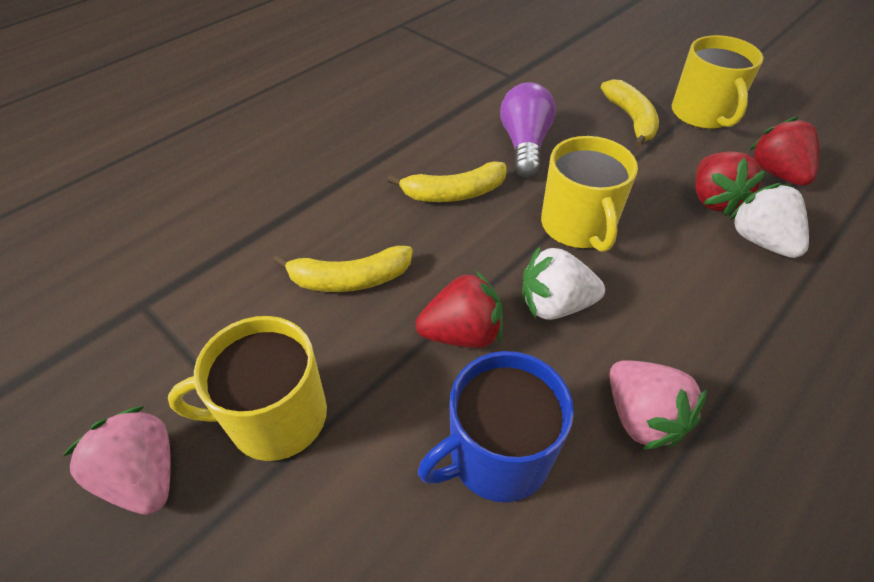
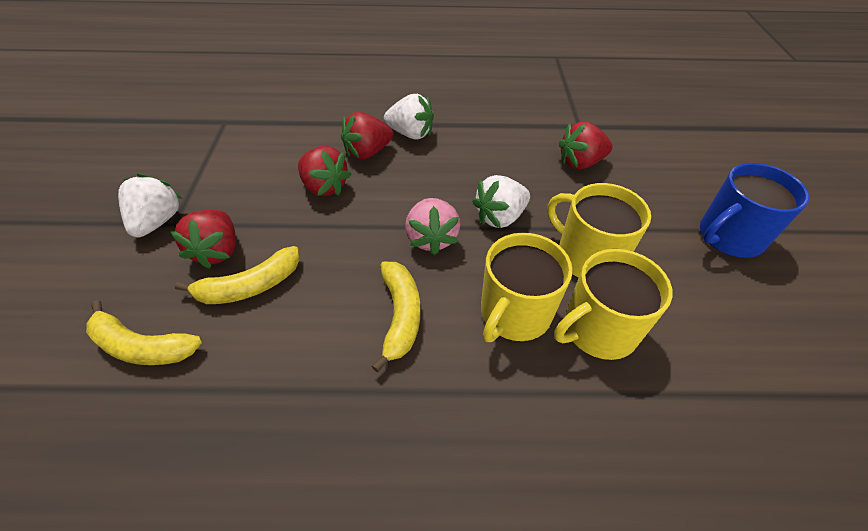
pink strawberry: [62,406,171,515] [609,360,707,450] = 2 -> [405,198,460,255] = 1
purple light bulb: [500,82,556,178] = 1 -> none = 0
red strawberry: [416,270,503,348] [695,151,766,216] [749,117,819,186] = 3 -> [171,210,236,269] [298,146,351,196] [341,112,394,160] [559,121,613,169] = 4
white strawberry: [522,246,605,320] [729,183,809,258] = 2 -> [118,174,182,238] [384,94,434,140] [472,175,530,229] = 3

